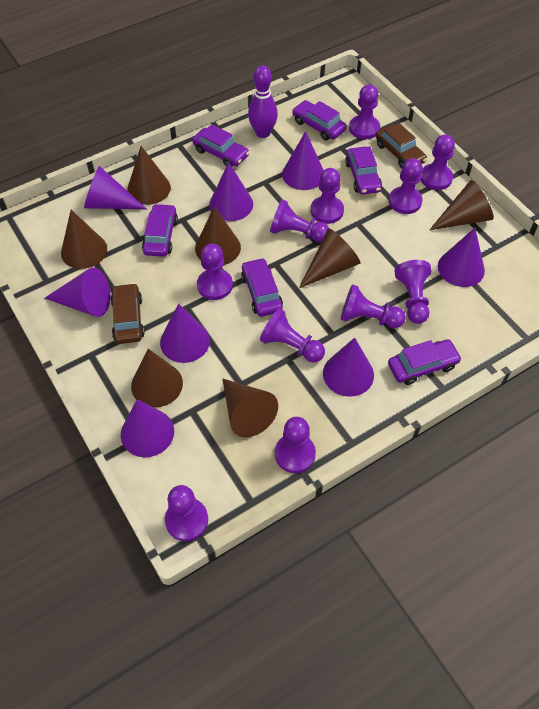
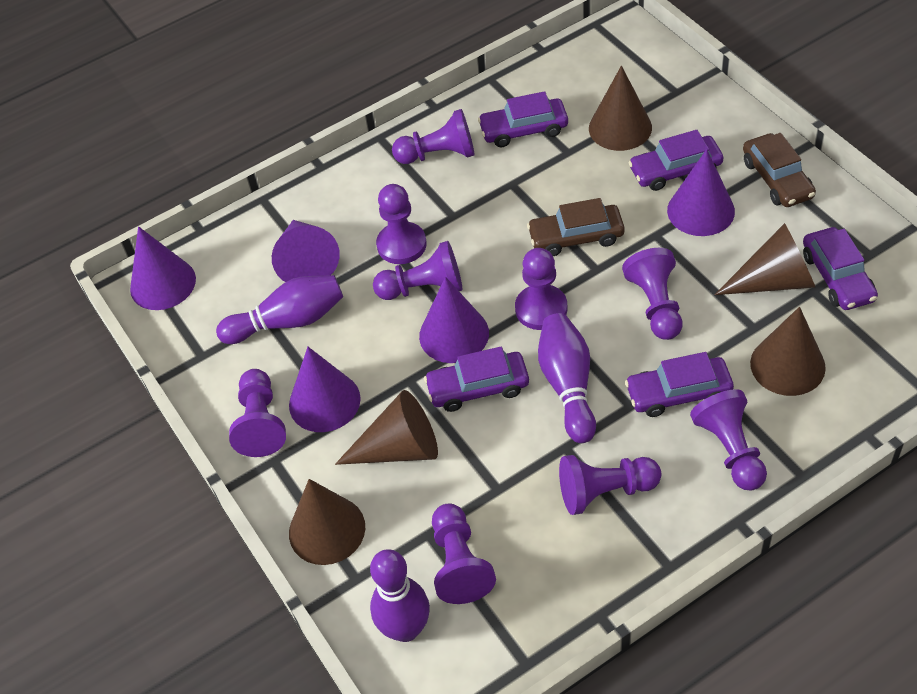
brown cone: [61,210,107,269] [127,146,171,205] [131,349,183,407] [195,206,241,265] [223,379,278,437] [299,229,360,288] [430,180,494,230] = 7 -> [289,479,365,565] [335,390,438,465] [589,66,652,151] [715,223,816,295] [750,307,826,396] = 5
purple bowling pin: [248,66,278,138] = 1 -> [216,275,343,344] [370,549,430,642] [538,313,596,443] = 3
purple car: [142,204,178,257] [192,124,250,166] [241,258,283,317] [292,100,347,141] [345,146,382,195] [388,339,462,385] = 6 -> [424,347,529,412] [478,91,568,147] [625,352,734,417] [628,130,723,191] [803,227,878,310] = 5
purple cone: [44,268,110,317] [84,166,147,209] [121,399,174,457] [160,303,210,363] [209,162,253,221] [282,131,323,190] [323,338,374,397] [438,228,485,287] = 8 -> [130,226,196,310] [272,220,340,282] [289,347,361,432] [419,277,489,363] [667,149,735,236] = 5
purple pawn: [165,485,208,541] [197,244,233,300] [260,308,325,362] [270,199,329,242] [275,417,316,473] [311,168,344,224] [341,284,406,328] [349,85,380,139] [389,158,423,214] [394,260,432,324] [421,135,455,190] = 11 -> [229,369,286,457] [373,241,462,300] [376,184,427,264] [392,109,475,164] [432,503,496,604] [515,248,568,330] [559,455,661,515] [622,248,682,340] [690,389,767,490] = 9

